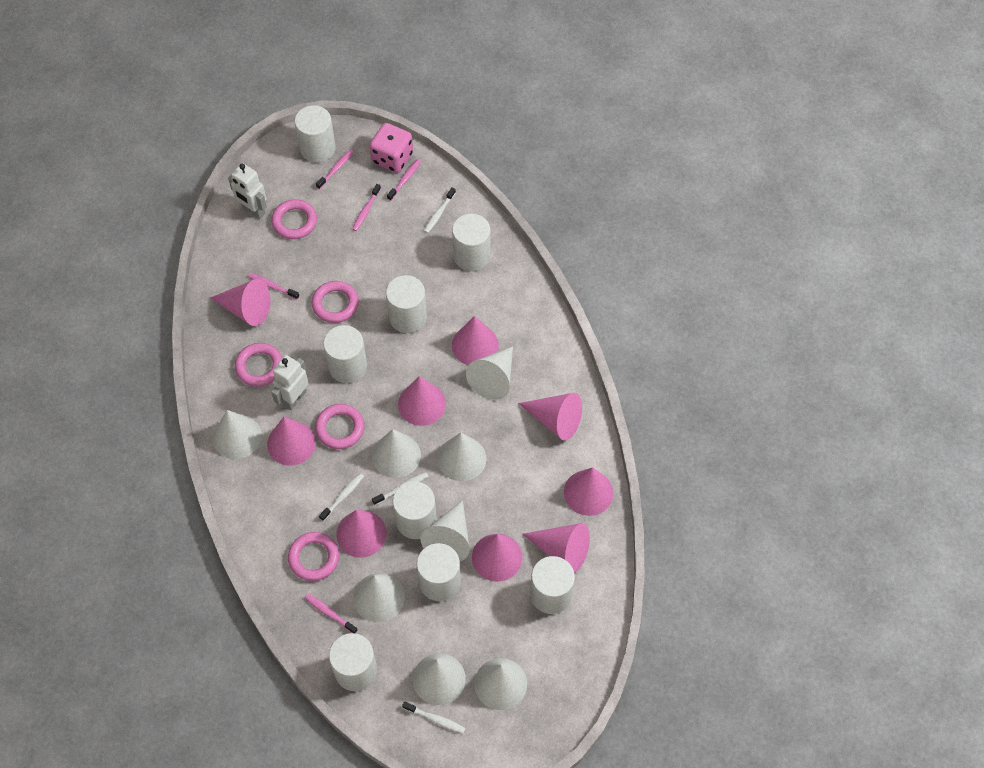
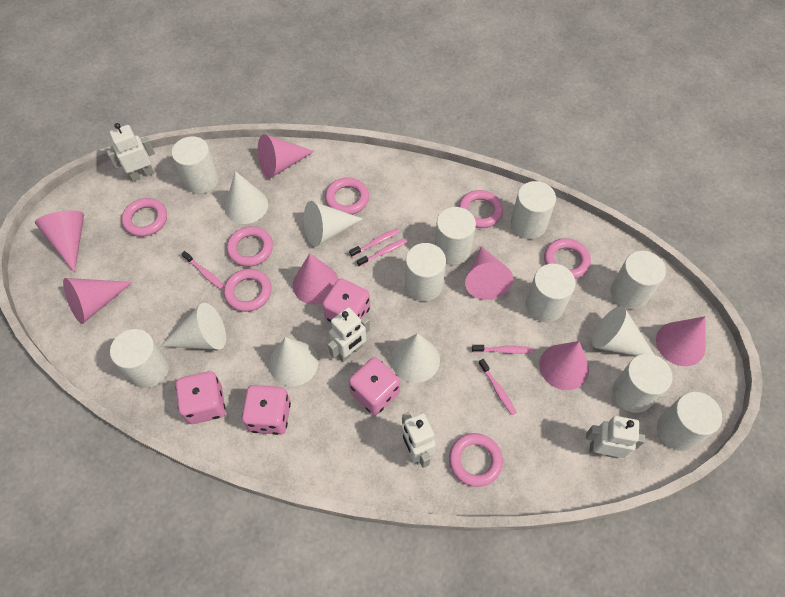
pink cone: [210,279,271,326] [267,417,316,466] [336,510,387,558] [398,376,446,426] [452,316,499,365] [472,534,523,582] [518,393,582,441] [522,523,590,573] [564,467,613,516] = 9 -> [35,210,84,273] [63,278,132,324] [258,134,315,178] [293,253,338,305] [465,246,513,300] [539,341,589,390] [656,316,705,366] = 7
pink dice: [370,123,413,173] = 1 -> [176,371,226,424] [242,385,291,435] [322,278,370,322] [349,357,400,415] = 4
pink ring: [235,343,282,387] [271,199,317,239] [288,532,339,581] [312,281,359,323] [315,404,364,449] = 5 -> [121,198,167,237] [224,269,272,312] [227,226,273,267] [325,178,369,215] [449,433,503,487] [459,190,503,228] [544,238,591,279] = 7
white cone: [213,410,262,459] [353,573,405,622] [372,429,421,478] [413,653,466,705] [420,500,470,561] [438,433,486,481] [466,346,513,400] [474,658,527,710] = 8 -> [160,303,226,350] [225,171,268,224] [269,337,318,387] [304,201,363,247] [391,333,440,383] [592,306,654,356] = 6
white cylinder: [294,105,336,163] [323,325,367,383] [329,633,377,691] [386,275,427,333] [393,481,437,539] [417,543,461,601] [452,214,491,271] [530,556,575,614] = 8 -> [110,329,169,388] [172,136,219,194] [405,243,446,301] [434,207,476,265] [510,181,556,239] [526,264,576,322] [611,251,666,309] [612,354,673,413] [657,392,722,451] = 9
white robot: [228,163,267,219] [271,355,309,410] = 2 -> [107,123,155,181] [328,307,370,362] [401,412,436,468] [586,416,645,458] = 4
white toothbrush: [319,473,364,521] [372,472,428,505] [402,701,466,734] [424,187,456,233] = 4 -> none = 0

